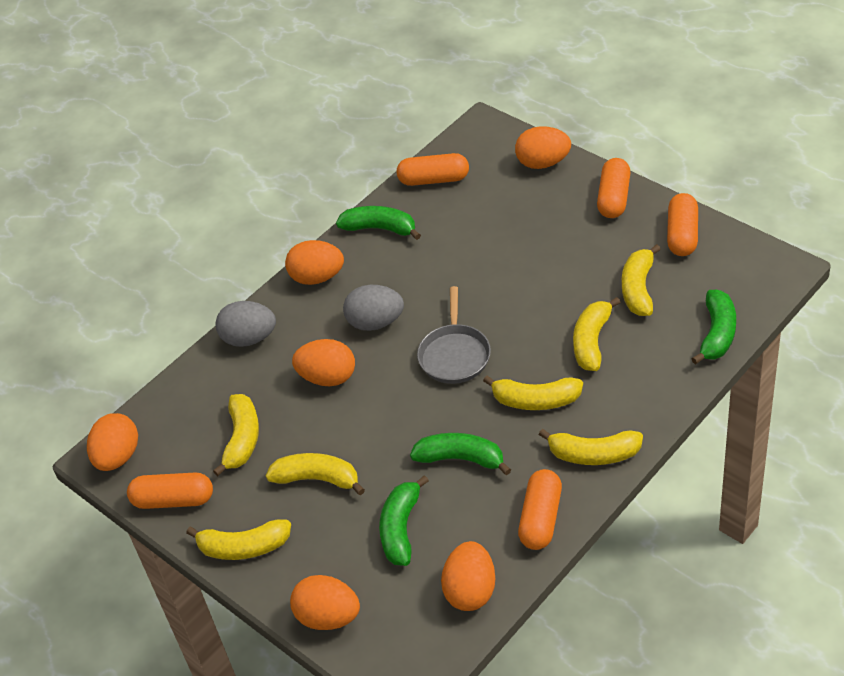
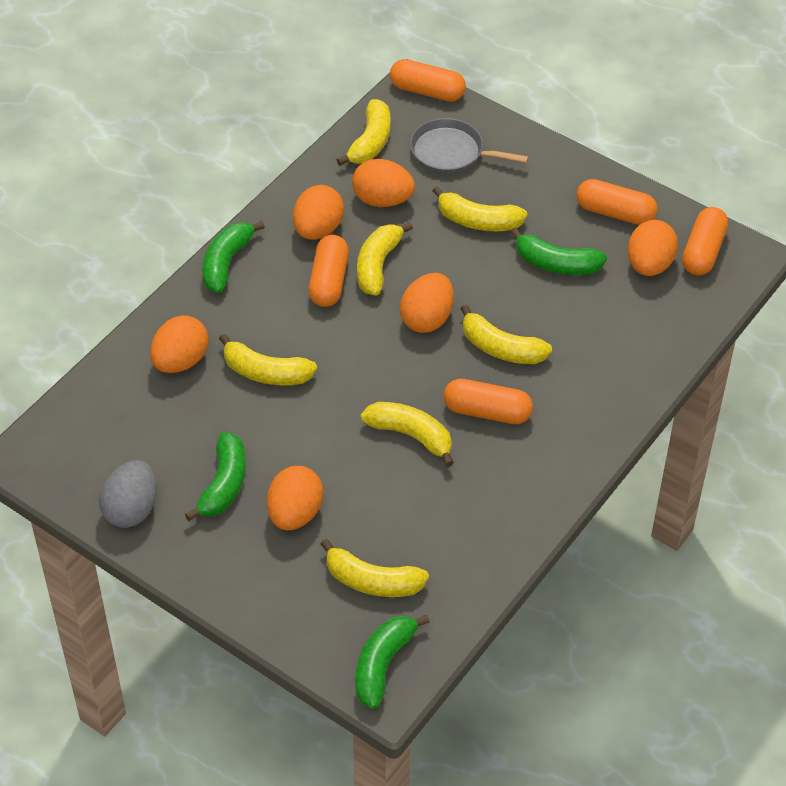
grey egg: [215,301,276,347] [343,285,404,331] = 2 -> [99,460,157,528] = 1

